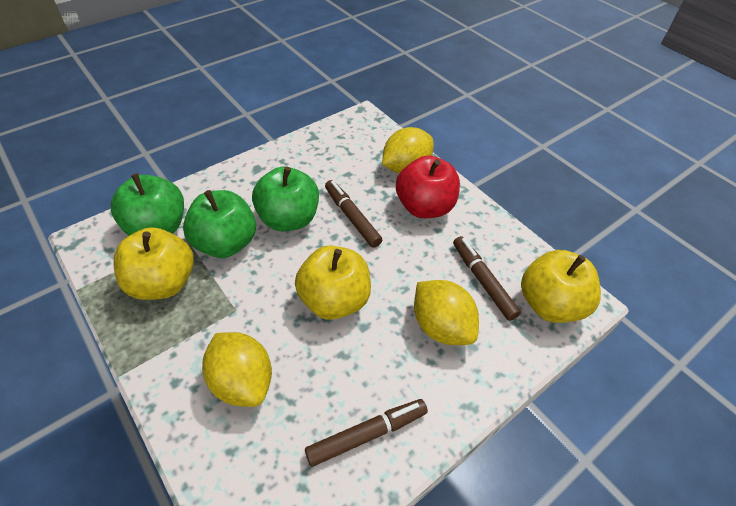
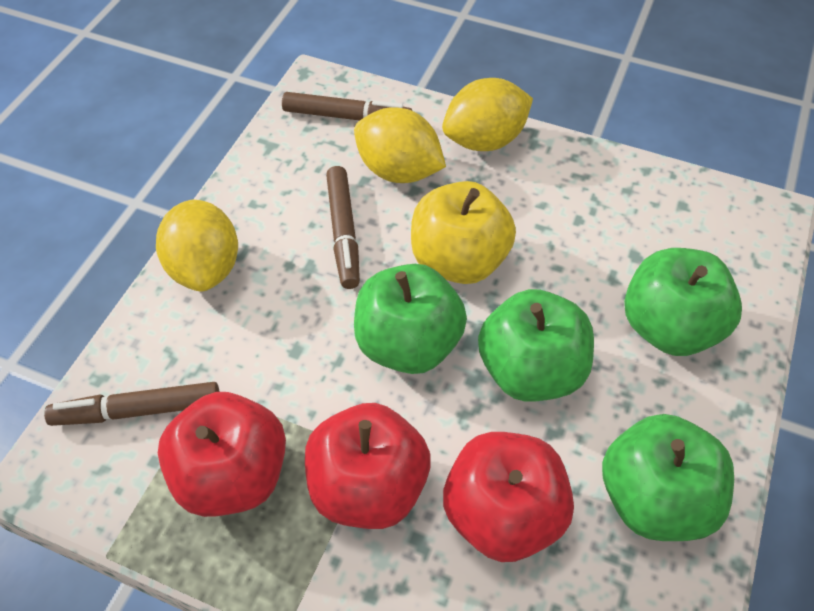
green apple: [111,173,184,236] [183,190,256,258] [252,167,319,231] = 3 -> [354,264,467,374] [478,289,594,402] [602,414,734,541] [624,248,742,356] = 4
red apple: [396,156,460,218] = 1 -> [158,392,286,517] [305,403,430,529] [443,432,574,562] = 3
yellow apple: [113,227,194,300] [295,246,371,320] [521,250,601,323] = 3 -> [411,181,516,284] = 1

